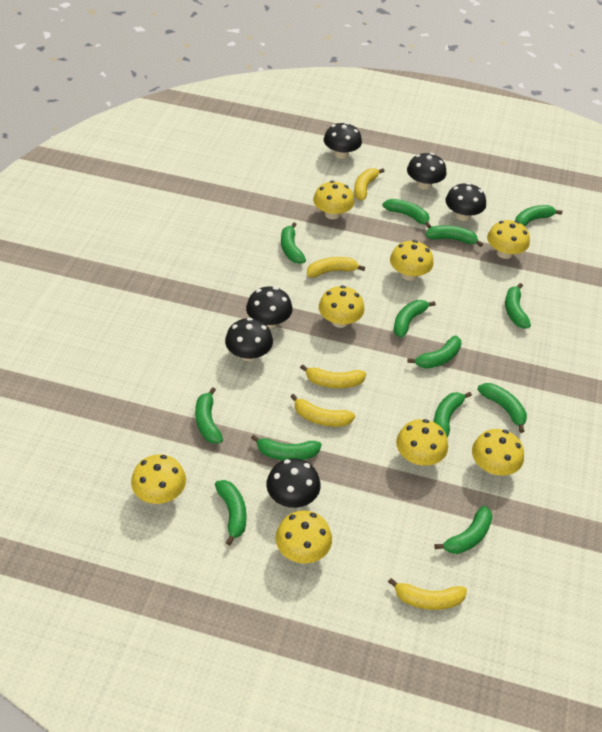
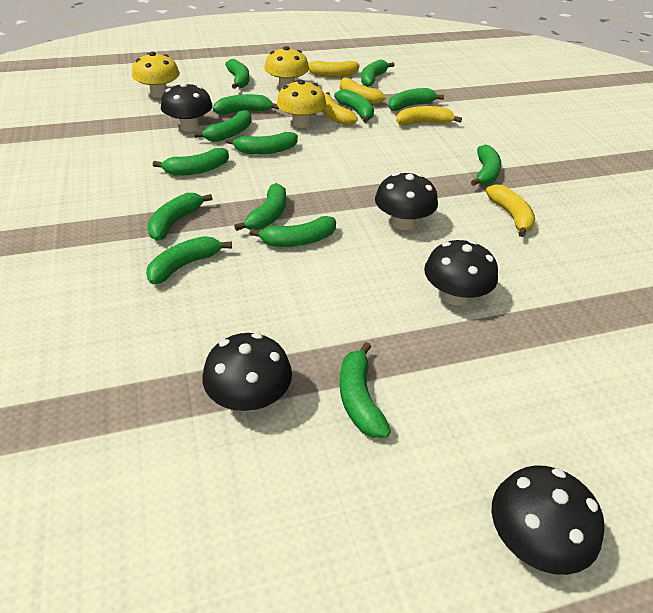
black mushroom: [225,318,273,361] [246,287,293,328] [266,458,321,508] [324,122,362,159] [407,153,447,190] [445,183,486,221] = 6 -> [161,82,213,131] [202,333,292,412] [375,172,438,230] [424,240,498,306] [492,465,605,575] = 5
green banana: [195,387,223,444] [215,480,246,546] [251,435,322,460] [281,222,306,264] [382,199,431,228] [393,300,436,338] [407,335,461,369] [426,225,483,247] [433,392,472,437] [434,506,492,554] [478,383,527,433] [505,283,531,328] [515,205,562,226] = 13 -> [146,236,232,284] [147,193,213,241] [153,148,229,176] [194,110,252,142] [213,94,279,115] [225,59,249,89] [226,132,298,154] [234,183,286,231] [250,216,336,247] [334,89,374,123] [340,342,391,438] [361,59,395,87] [388,88,444,111] [471,145,501,186] = 14
yellow mushroom: [131,454,186,504] [276,510,332,564] [313,181,355,219] [319,285,365,328] [390,240,434,281] [396,419,448,466] [472,429,524,476] [487,220,530,259] = 8 -> [132,52,180,98] [264,46,309,89] [277,80,326,128] = 3

